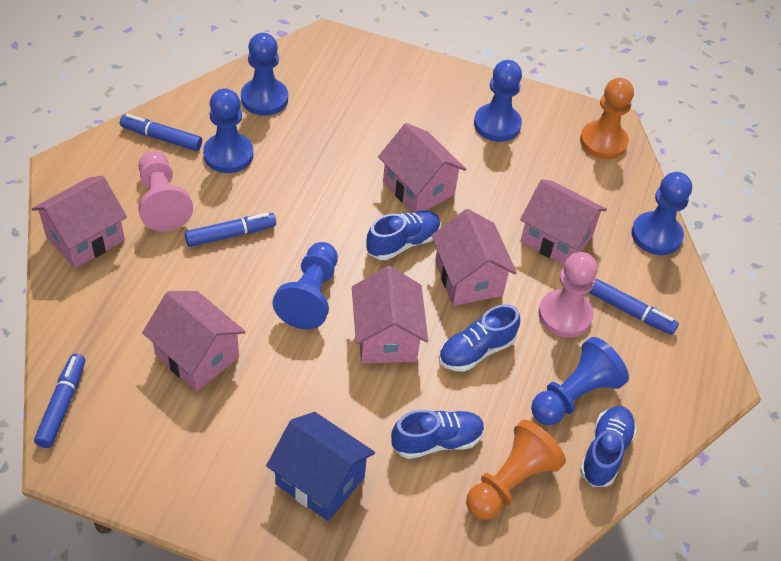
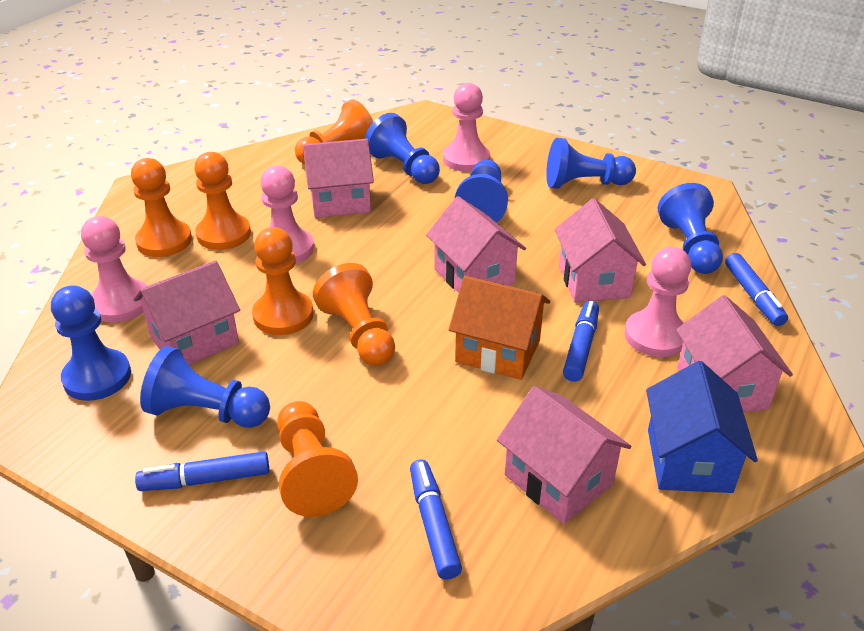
blue shoe: [366,211,441,260] [391,410,485,459] [439,304,520,372] [580,406,637,487] = 4 -> none = 0
orange house: none = 0 -> [449,276,550,380] = 1
orange pawn: [466,420,566,520] [580,78,634,159] = 2 -> [131,158,192,257] [194,152,251,250] [252,227,314,335] [277,401,358,517] [295,99,373,164] [313,263,395,366] = 6
pink pawn: [138,151,193,232] [539,252,598,338] = 2 -> [81,216,147,323] [260,166,314,264] [443,83,490,172] [625,247,691,357] = 4

